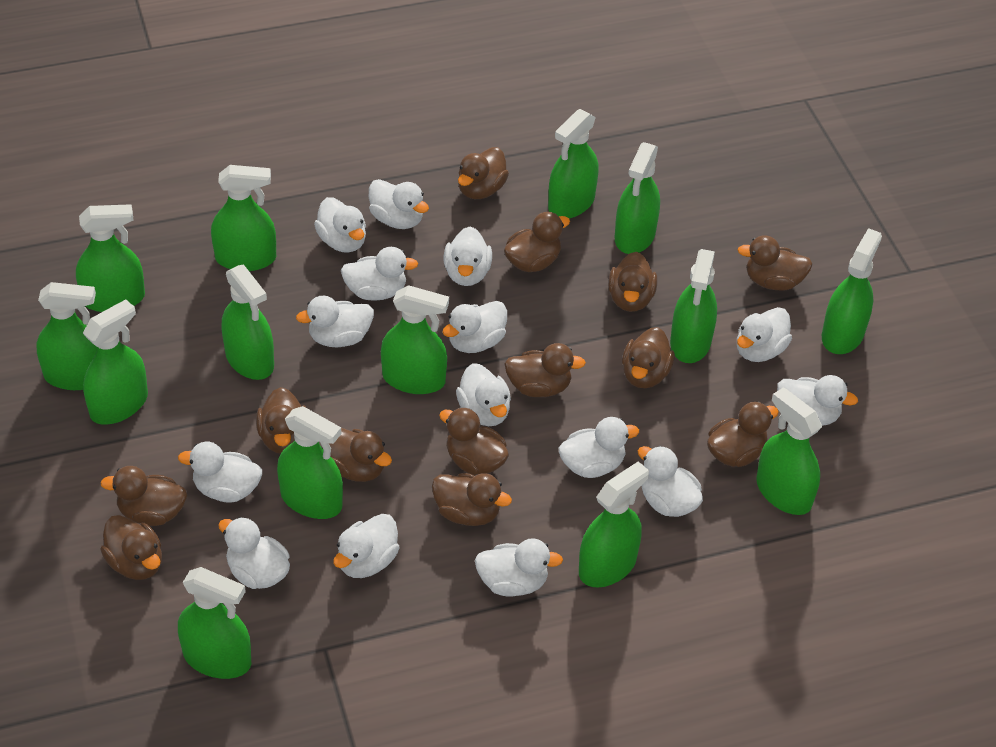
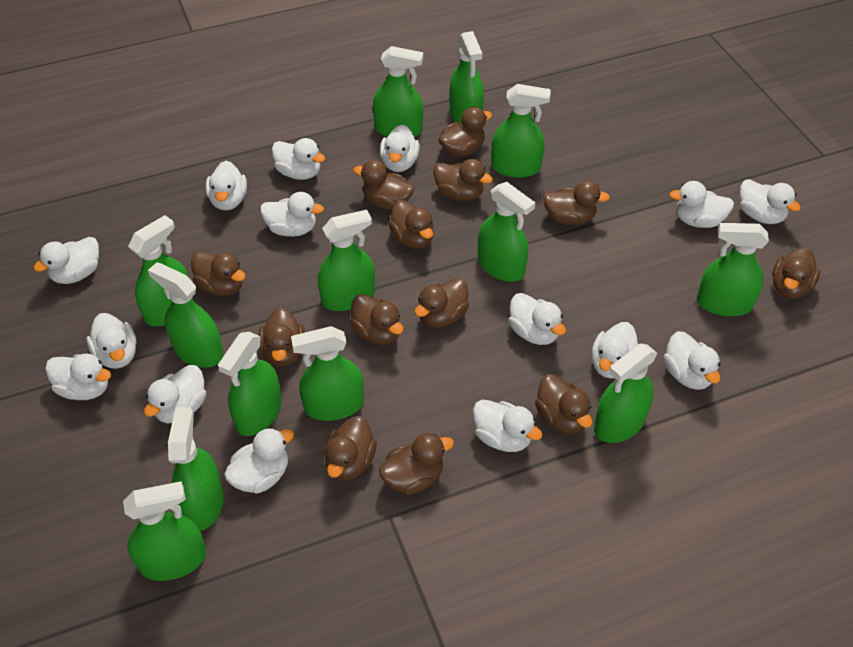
green spray bottle: [37,282,97,390] [76,204,145,312] [83,299,148,424] [178,567,251,679] [211,165,276,271] [222,264,274,380] [277,406,343,519] [381,285,449,394] [548,109,599,219] [579,461,649,588] [615,142,660,254] [670,249,717,363] [756,387,822,515] [822,228,882,354] = 14 -> [123,481,206,581] [128,215,193,326] [148,262,223,368] [168,407,224,531] [218,332,282,436] [291,326,364,421] [318,210,375,311] [373,46,423,137] [449,31,484,123] [478,182,535,282] [491,84,551,178] [594,343,658,443] [696,223,769,317] = 13

